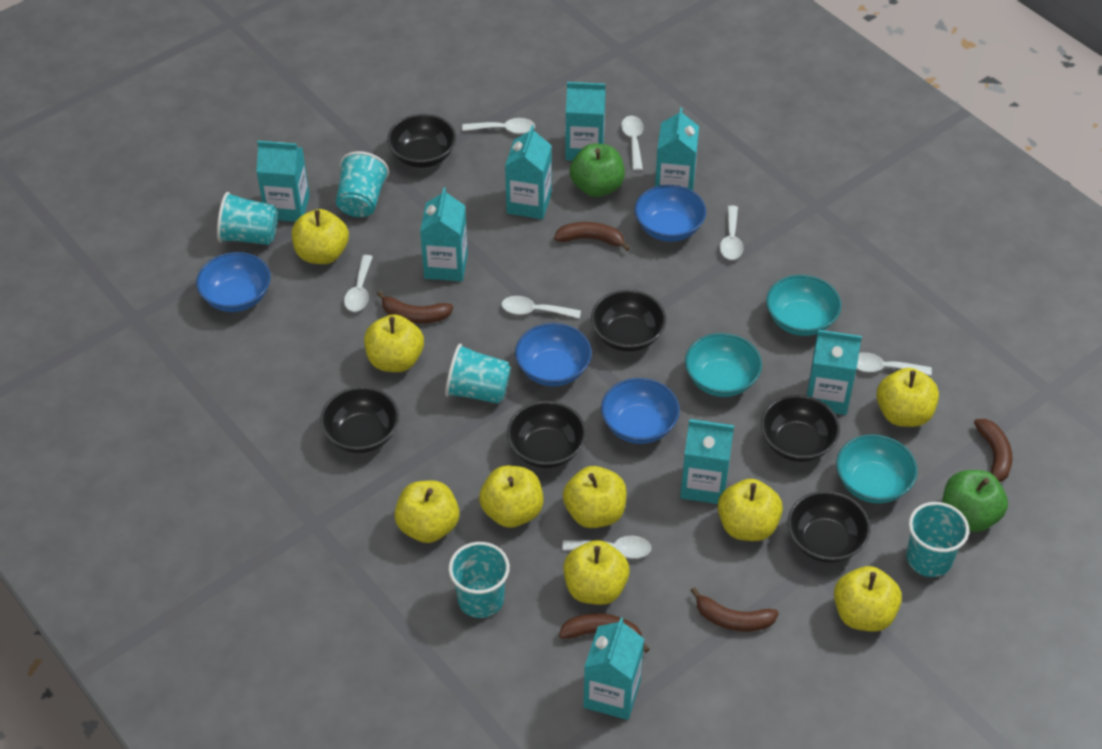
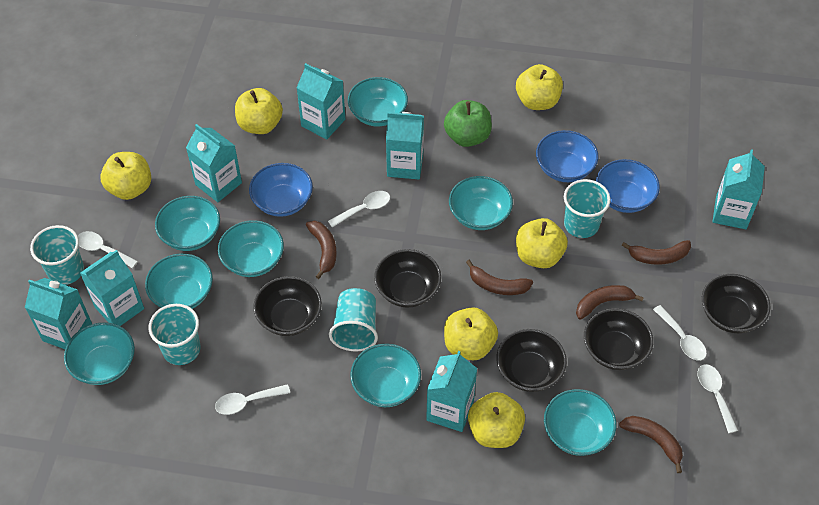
black bowl: [320,387,399,453] [387,114,456,168] [507,401,586,468] [591,290,666,352] [761,395,840,462] [788,491,871,563] = 6 -> [253,276,322,336] [374,249,441,308] [496,329,567,392] [584,308,653,370] [702,274,771,333] = 5
blue bowl: [196,252,271,312] [515,323,592,387] [601,378,680,444] [635,185,706,242] = 4 -> [249,163,313,217] [536,130,598,182] [596,159,660,213] = 3
green apple: [570,143,625,197] [942,470,1008,532] = 2 -> [444,100,492,147] = 1
turquoise bowl: [685,333,762,397] [766,275,841,336] [836,434,917,503] = 3 -> [64,322,135,385] [145,253,213,309] [155,196,220,251] [218,220,284,277] [348,77,408,126] [350,344,421,407] [449,176,513,230] [544,389,617,456] = 8
turquoise carton: [256,141,310,222] [420,187,468,281] [505,125,552,219] [565,82,606,161] [583,618,644,720] [655,107,699,191] [680,419,734,504] [807,330,862,415] = 8 -> [25,278,92,349] [80,250,144,326] [186,124,242,202] [296,63,345,140] [386,112,424,179] [426,351,477,432] [712,149,765,229] = 7
turquoise cup: [217,192,278,245] [336,151,389,217] [445,344,511,404] [449,542,510,618] [906,502,969,577] = 5 -> [30,225,84,285] [149,304,200,365] [329,288,378,352] [564,179,611,238] = 4
white spoon: [344,255,373,312] [462,118,535,134] [501,296,581,319] [563,536,651,559] [621,116,644,171] [720,206,744,260] [857,352,932,376] = 7 -> [78,231,138,268] [215,384,290,415] [328,191,390,228] [653,305,707,361] [697,364,738,433] = 5
yellow apple: [292,209,349,264] [364,314,424,372] [394,480,460,543] [479,466,543,528] [563,466,627,528] [563,540,630,605] [718,479,783,541] [834,566,902,632] [876,368,939,427] = 9 -> [100,152,151,200] [235,88,283,134] [444,307,498,361] [468,392,525,448] [516,64,563,110] [516,218,568,268] = 6

